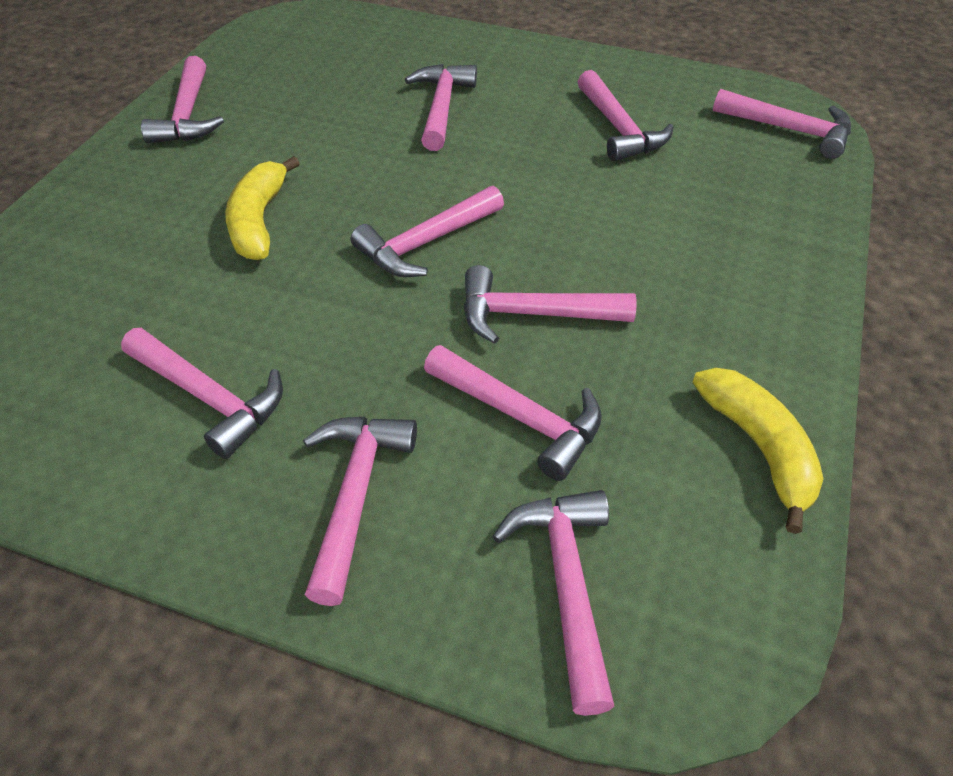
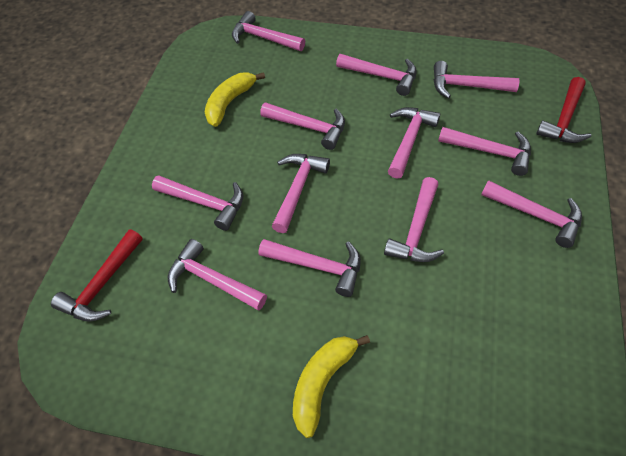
pink hammer: [121,328,283,459] [141,56,224,144] [303,417,417,606] [351,186,504,277] [405,64,477,151] [424,345,602,481] [464,265,637,344] [492,490,615,716] [578,70,674,161] [713,89,851,159] = 10 -> [152,175,243,231] [168,239,267,311] [232,11,305,51] [258,239,361,297] [260,102,345,150] [272,154,330,233] [336,54,417,96] [384,177,444,262] [388,107,440,178] [434,61,519,99] [438,127,531,176] [481,180,582,248] = 12
red hammer: none = 0 -> [51,229,143,321] [536,77,591,143] = 2

